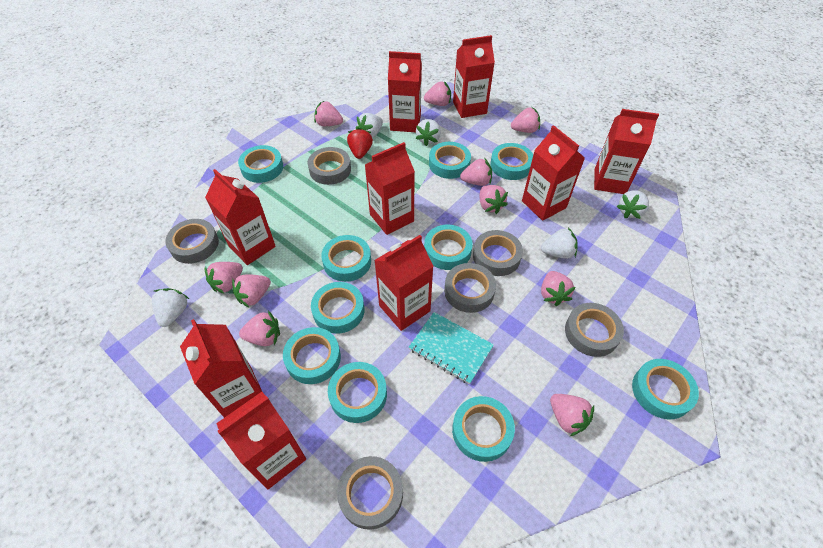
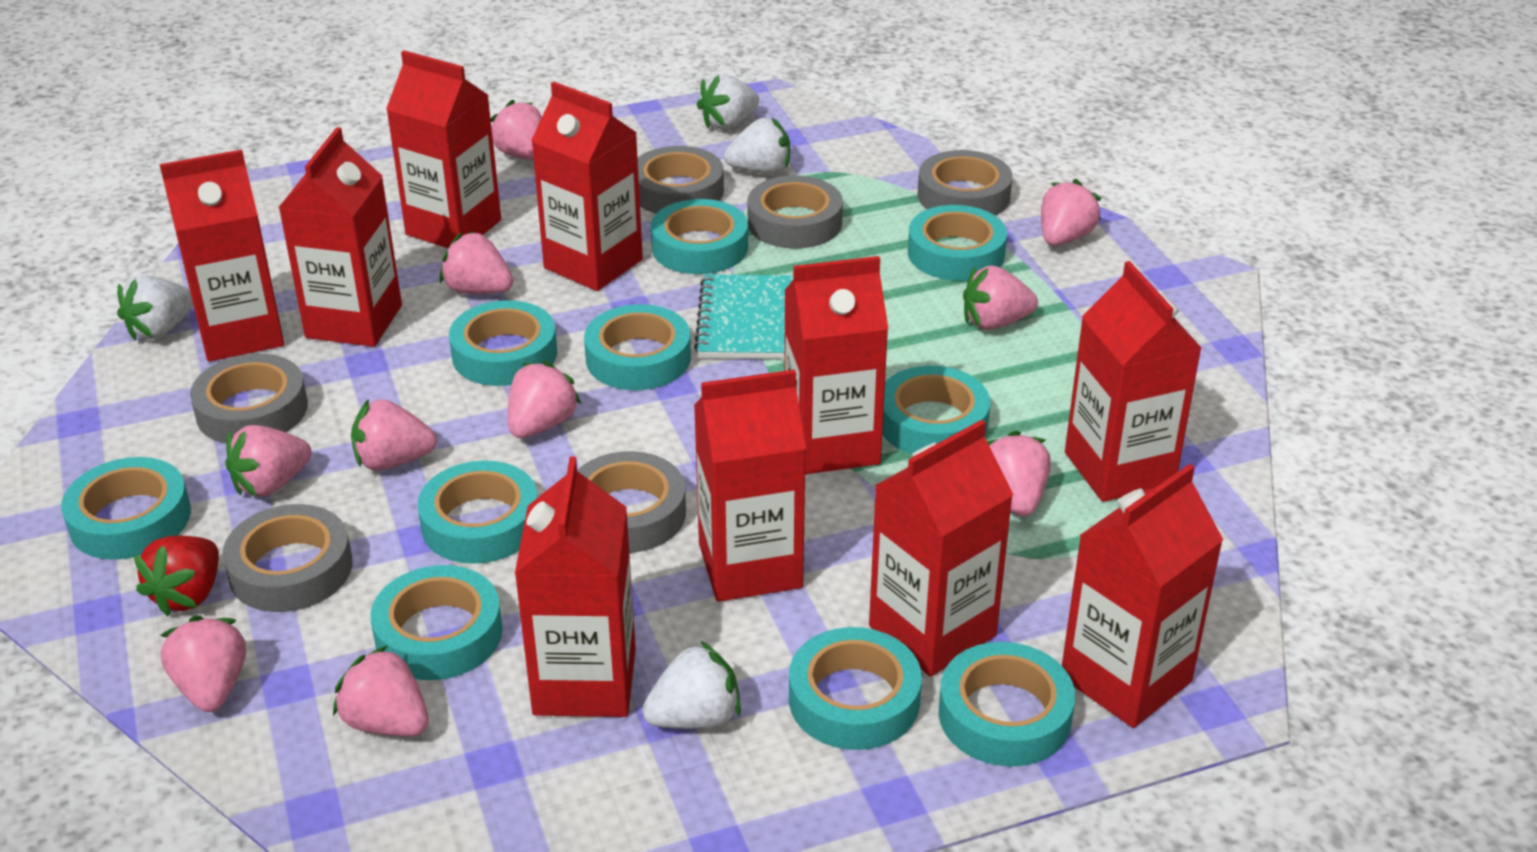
red carton: [180,319,262,418] [205,169,276,265] [216,392,306,489] [365,142,415,235] [374,235,433,331] [388,51,422,132] [453,35,495,118] [522,125,585,221] [594,109,659,194] = 9 -> [159,150,284,362] [278,127,402,347] [386,50,501,248] [515,457,636,717] [531,82,643,291] [694,369,806,602] [784,256,888,474] [869,420,1013,677] [1062,464,1223,728] [1065,261,1202,502] = 10
white strawberry: [152,288,189,327] [356,113,383,138] [416,119,441,146] [541,227,578,259] [617,190,649,219] = 5 -> [117,275,193,340] [642,641,741,729] [697,74,759,129] [724,118,790,174] = 4

